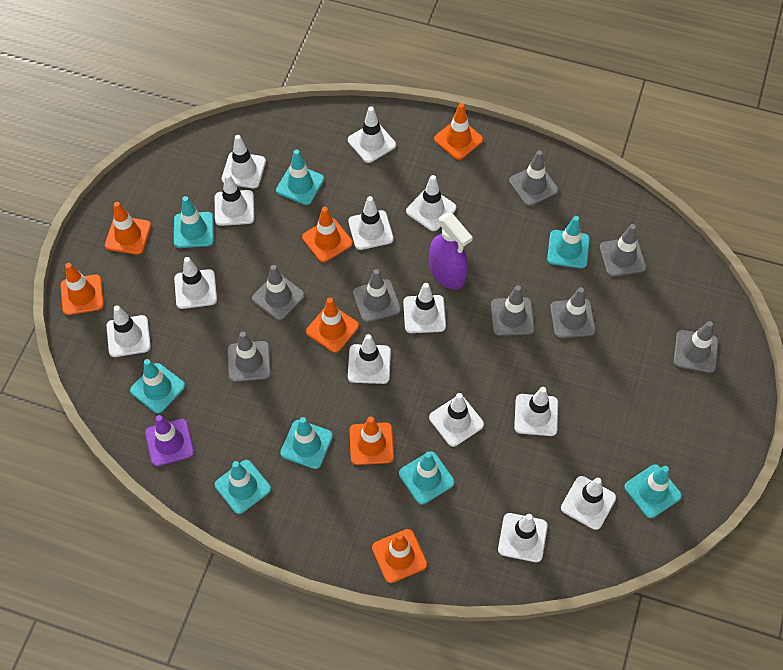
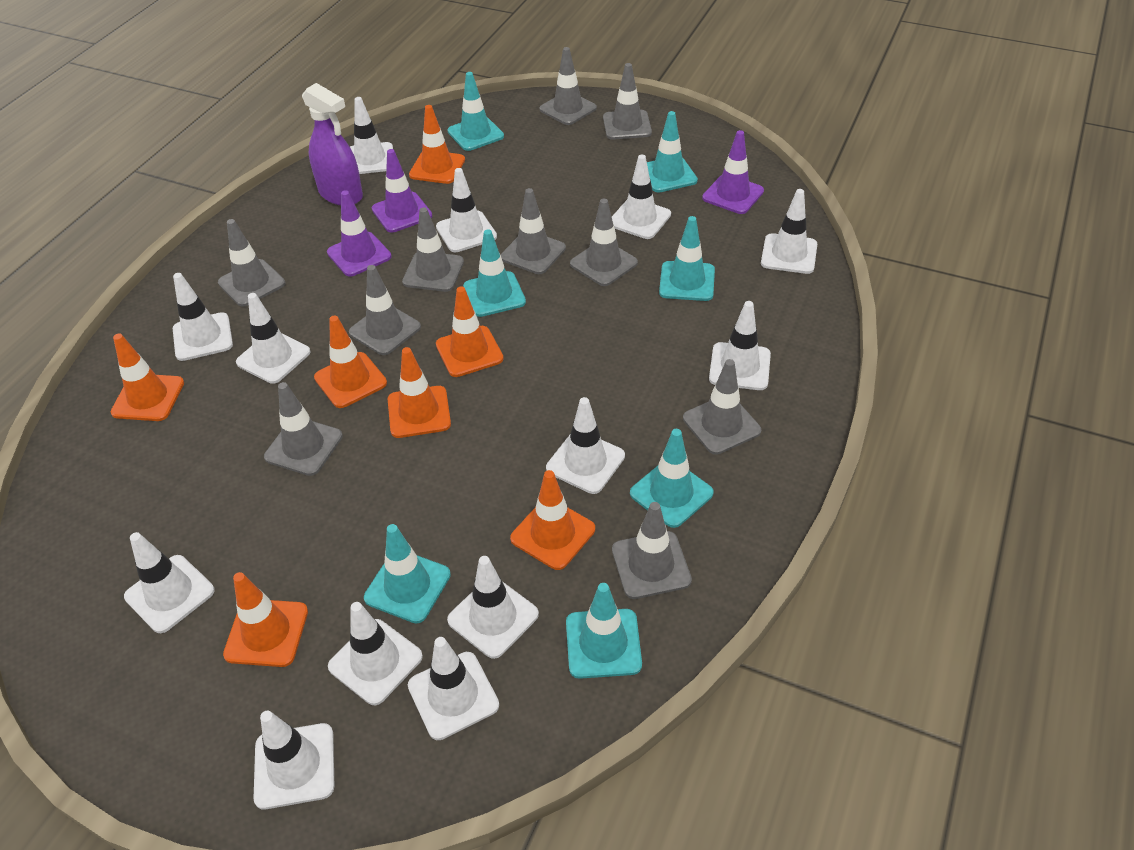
grey traffic cone: [228,331,271,382] [252,265,305,320] [353,269,401,323] [491,285,534,336] [509,150,558,206] [550,287,596,338] [600,224,646,277] [674,321,718,373] = 8 -> [218,219,286,307] [264,382,343,476] [349,265,421,355] [402,207,464,292] [501,188,566,274] [540,47,597,125] [570,199,638,286] [603,63,652,140] [612,502,692,599] [683,359,761,455] = 10
purple traffic cone: [145,415,194,466] = 1 -> [327,190,391,277] [372,149,432,233] [702,130,764,214] = 3
turquoise traffic cone: [130,359,185,413] [174,196,214,248] [215,460,271,514] [276,150,324,205] [280,417,333,469] [399,451,455,505] [547,216,590,269] [624,465,682,518] = 8 -> [364,524,451,623] [448,72,504,151] [463,230,526,317] [566,583,642,679] [630,429,714,528] [647,111,698,193] [659,216,715,301] = 7

